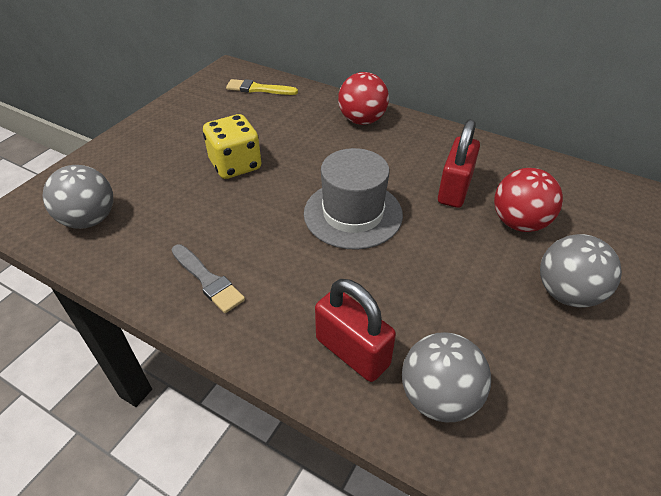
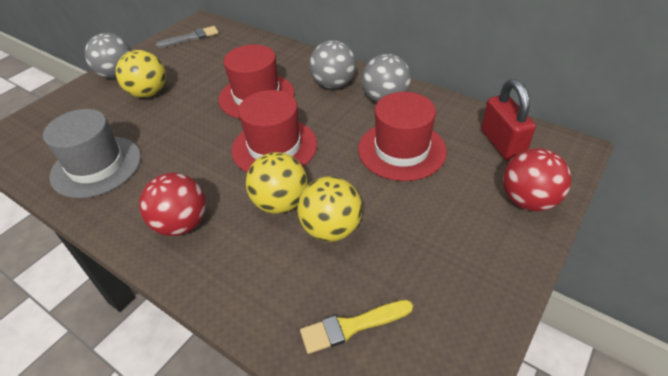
red hat: none = 0 -> [219,45,295,119] [231,90,317,173] [358,92,447,181] = 3
red padlock: [315,279,396,382] [438,119,480,208] = 2 -> [481,79,536,161] = 1
yellow ball: none = 0 -> [116,50,166,98] [246,152,307,214] [297,176,362,242] = 3
yellow dice: [203,114,261,179] = 1 -> none = 0

